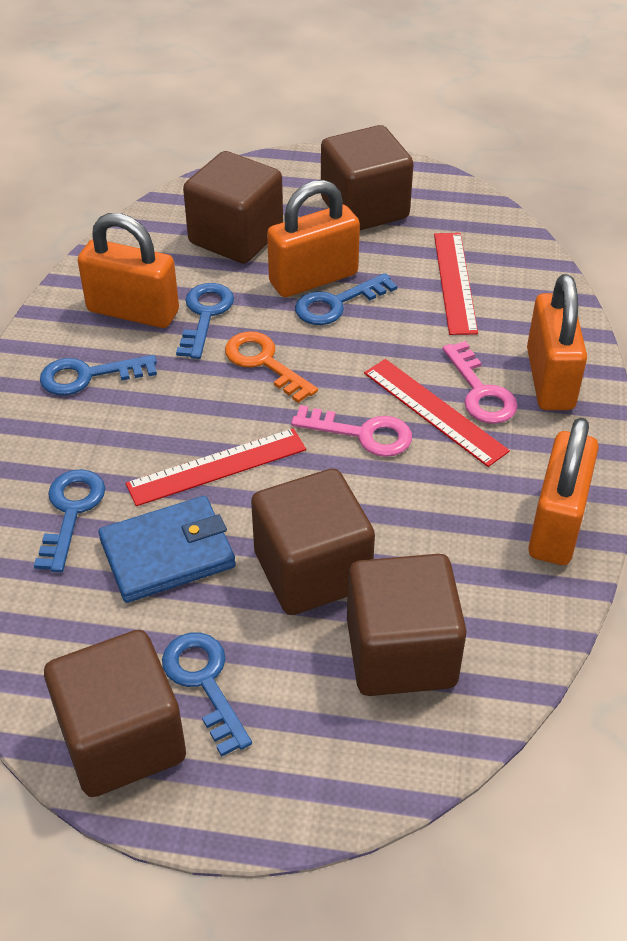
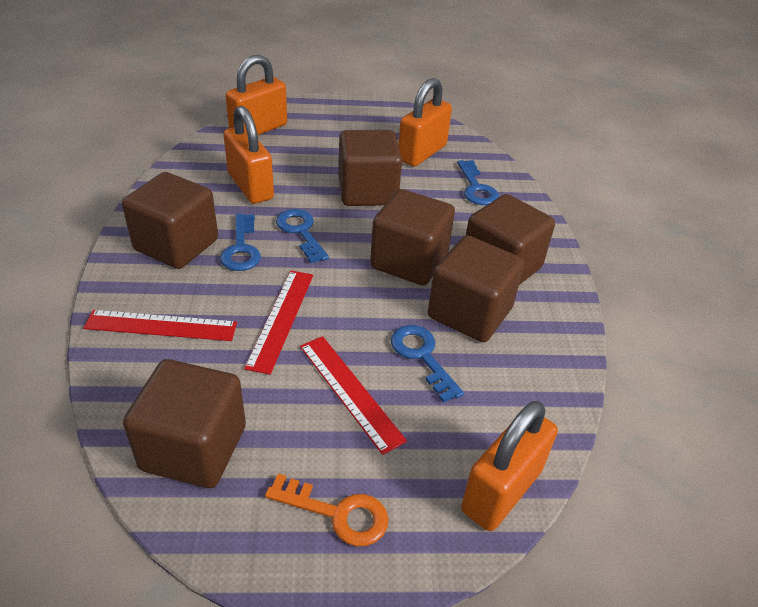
blue key: [34,469,105,572] [40,355,157,395] [162,632,252,757] [176,283,234,359] [295,273,397,325] = 5 -> [220,214,261,271] [276,209,329,263] [391,325,464,403] [457,160,499,205] = 4
blue wallet: [98,496,236,603] = 1 -> none = 0
brown cube: [44,630,186,797] [183,151,283,264] [251,468,375,615] [321,125,413,230] [347,554,467,696] = 5 -> [122,172,218,269] [123,359,246,488] [339,130,402,206] [370,189,455,286] [428,236,524,342] [466,194,555,285] = 6
pink key: [291,405,412,457] [442,341,518,424] = 2 -> none = 0

